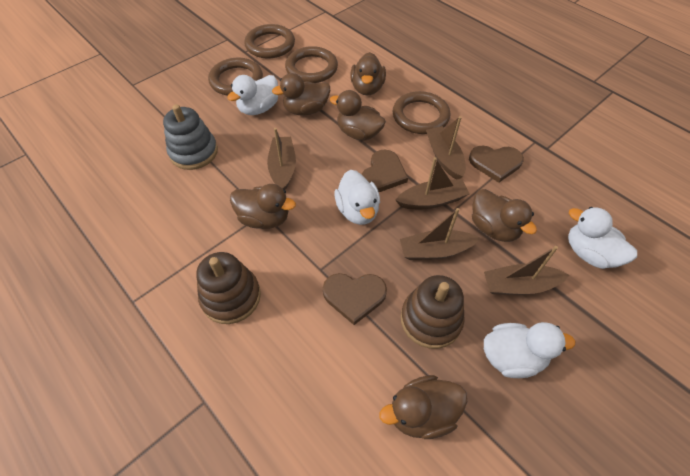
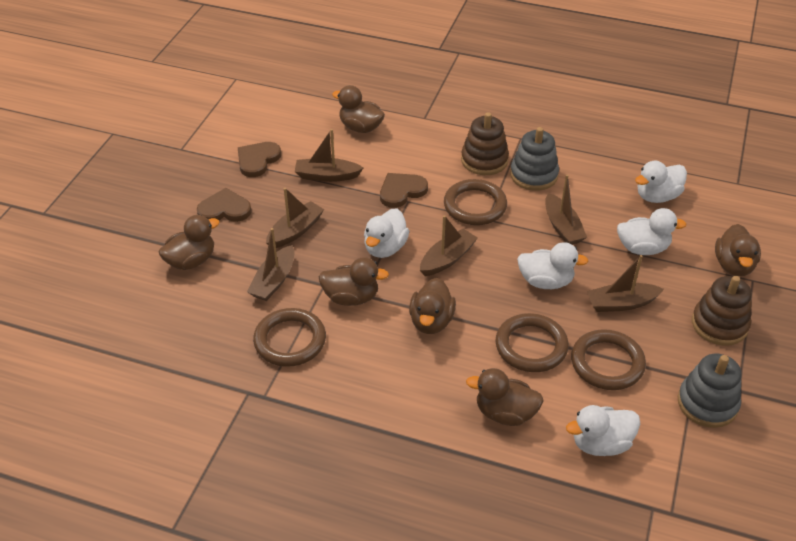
brown boat: [267,128,296,190] [395,157,470,209] [400,208,480,260] [426,116,466,179] [484,246,569,295] = 5 -> [247,228,294,301] [266,188,324,248] [295,129,363,182] [420,215,478,276] [545,175,587,244] [587,255,664,312] = 6
grey stacking toy: [163,104,218,170] = 1 -> [510,127,559,191] [678,354,741,428] = 2
white duck: [227,75,278,115] [334,170,380,225] [484,322,575,378] [568,207,637,269] = 4 -> [364,208,409,258] [517,242,588,289] [566,405,640,456] [617,208,687,255] [635,161,687,203] = 5

